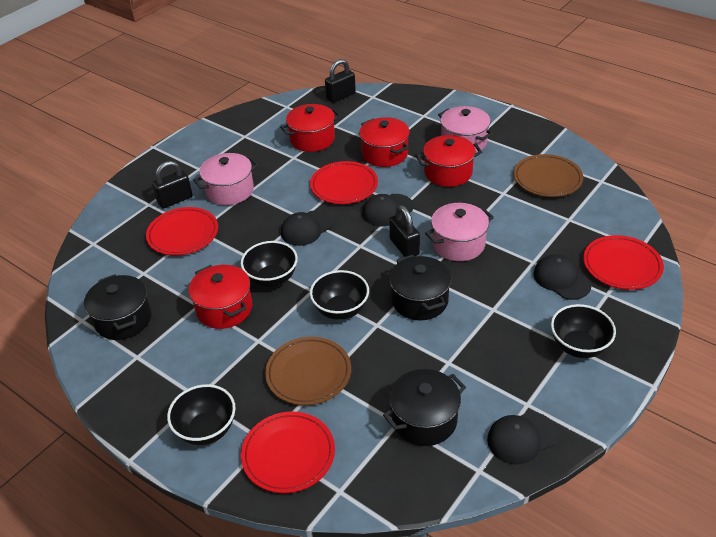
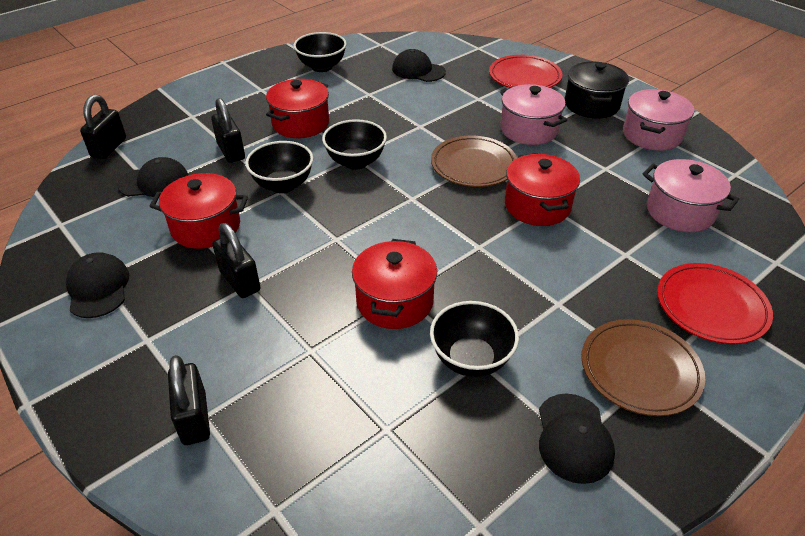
black padlock: [152,161,193,208] [325,59,356,103] [389,205,420,257] = 3 -> [80,95,126,159] [168,355,210,445] [211,98,245,163] [212,223,260,298] = 4
black pot: [84,274,151,340] [383,369,466,446] [389,255,451,320] = 3 -> [565,62,629,118] = 1
red plate: [146,207,218,255] [241,412,335,493] [310,161,378,204] [583,235,664,290] = 4 -> [489,55,562,88] [657,263,773,344] = 2

